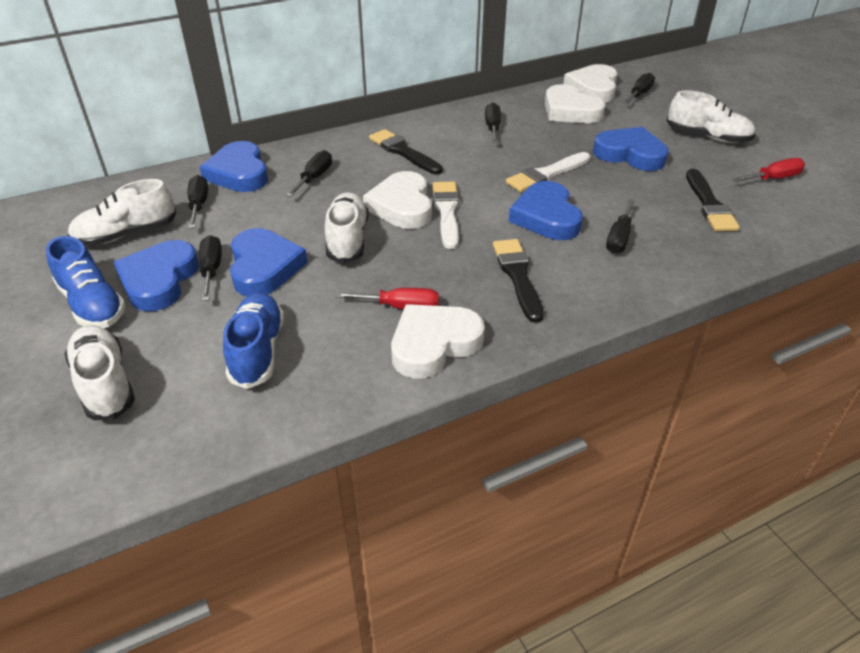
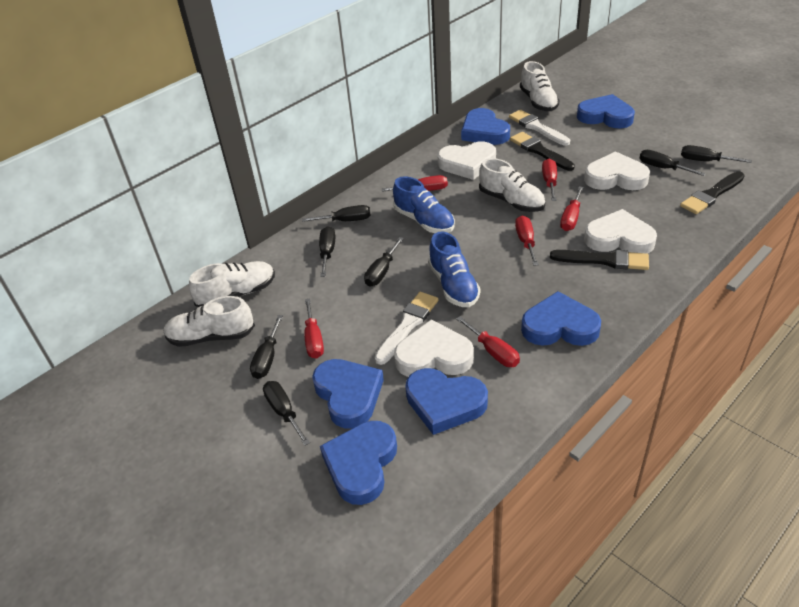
black screwdriver: [187,175,208,228] [199,235,222,301] [286,150,332,197] [485,103,501,143] [606,200,635,254] [623,73,655,104] = 6 -> [250,315,283,379] [263,381,310,446] [302,205,371,222] [319,226,335,277] [364,237,404,287] [640,150,706,176] [681,145,752,163] = 7
blue heart: [113,240,199,311] [199,141,268,192] [230,228,308,296] [509,181,583,240] [593,127,669,171] = 5 -> [312,359,384,429] [320,421,397,505] [405,368,488,435] [461,108,510,145] [521,291,601,346] [577,94,635,128] = 6
red screwdriver: [335,288,439,309] [733,158,805,182] = 2 -> [304,299,324,359] [382,175,448,192] [456,316,520,367] [515,216,539,266] [542,159,557,201] [560,186,584,231] = 6

